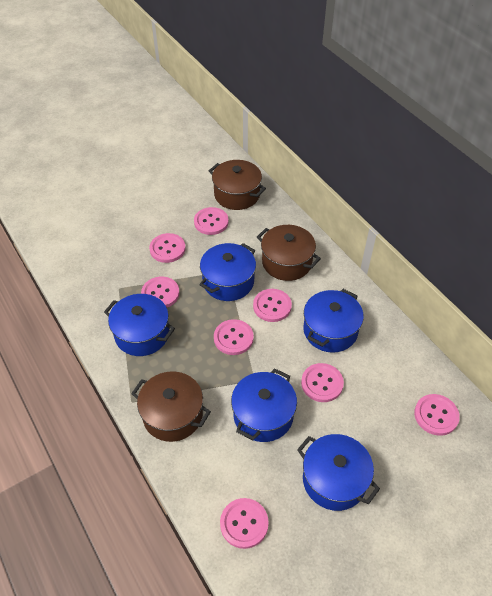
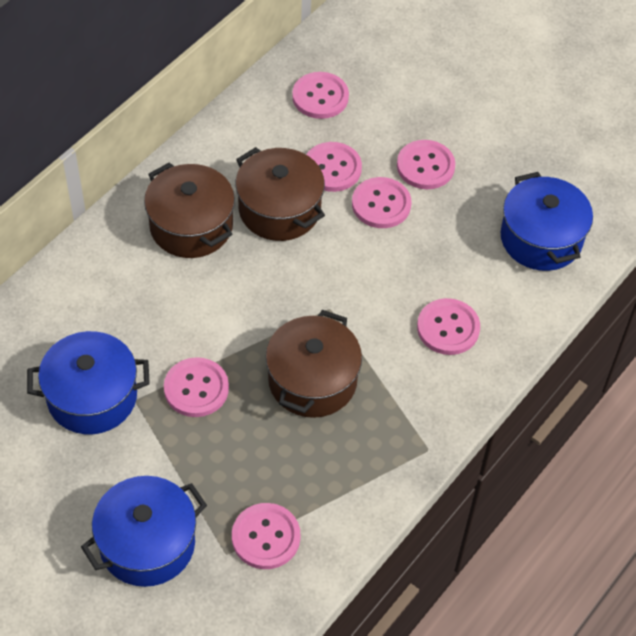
blue pot: [104,294,175,356] [200,243,256,301] [231,368,297,442] [297,434,380,511] [303,289,364,353] = 5 -> [27,331,150,434] [81,476,207,587] [500,172,593,271] = 3
pink button: [141,277,179,307] [149,233,186,263] [194,207,229,235] [214,319,254,355] [220,498,269,549] [253,289,292,322] [301,363,344,402] [414,394,460,436] = 8 -> [164,357,229,417] [232,503,300,569] [292,72,349,119] [306,142,362,192] [352,177,411,228] [397,140,455,189] [417,298,480,355] = 7

